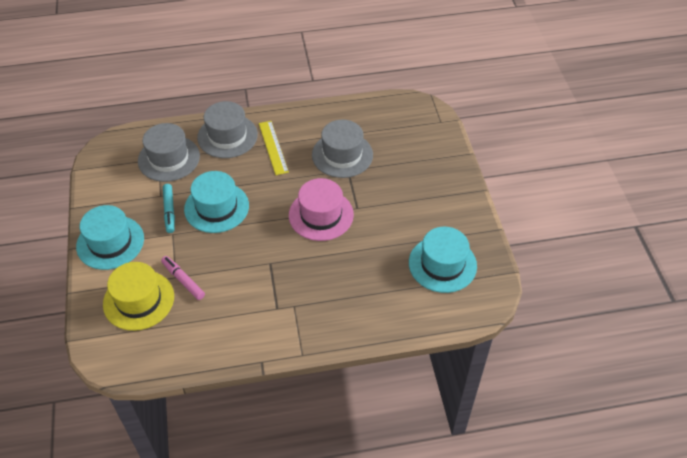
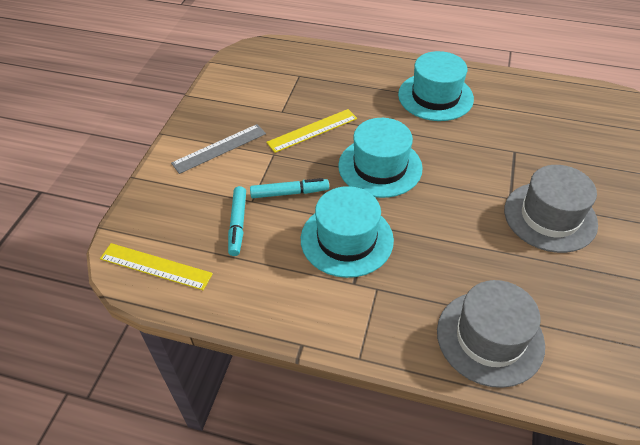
grey hat: [138,123,200,182] [197,101,258,158] [312,120,373,178] = 3 -> [437,280,545,388] [504,165,598,253] = 2
grey ruler: none = 0 -> [171,124,266,174] = 1
pink hat: [289,178,354,241] = 1 -> none = 0
pink marker: [161,256,205,300] = 1 -> none = 0
turquoise marker: [163,184,175,233] = 1 -> [228,186,246,256] [250,178,329,198] = 2
yellow hat: [103,262,174,331] = 1 -> none = 0
yellow ruler: [259,121,289,175] = 1 -> [100,243,213,290] [266,109,357,153] = 2

